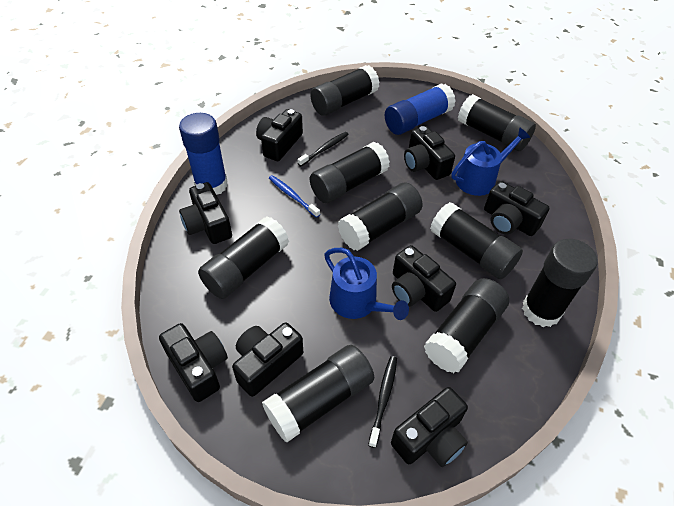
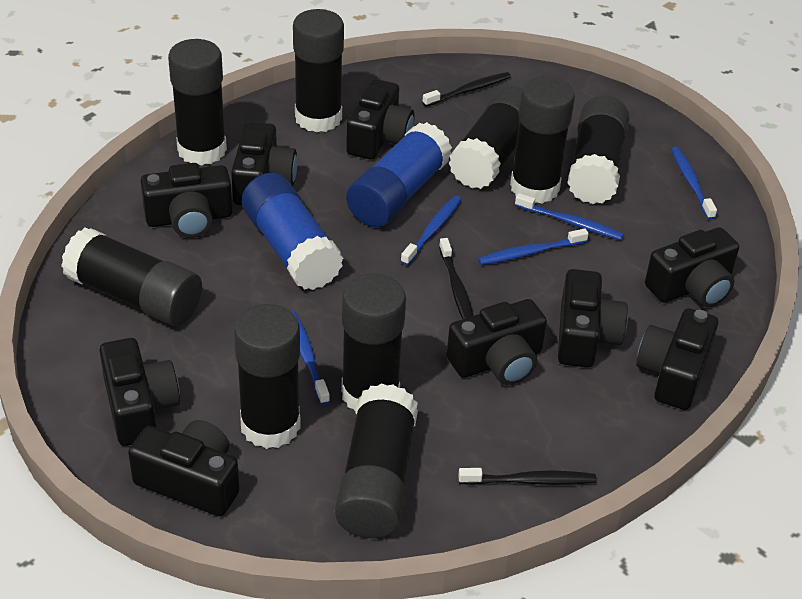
black camera: [159,323,228,402] [179,182,232,244] [232,322,303,397] [256,109,303,161] [391,387,468,467] [392,245,456,312] [404,126,455,180] [484,181,549,236] = 8 -> [99,338,180,446] [128,420,239,516] [141,163,233,238] [231,122,297,205] [346,79,415,160] [447,299,547,385] [558,269,628,368] [636,308,718,410] [645,227,739,307] = 9
black toothbrush: [298,132,349,166] [368,356,397,448] = 2 -> [422,72,511,107] [439,238,474,319] [458,468,596,485] = 3
blue toothbrush: [269,175,320,218] = 1 -> [291,311,330,405] [401,195,462,265] [478,228,589,265] [515,193,624,240] [671,147,717,220] = 5
blue watering can: [324,248,409,320] [452,127,530,196] = 2 -> none = 0

